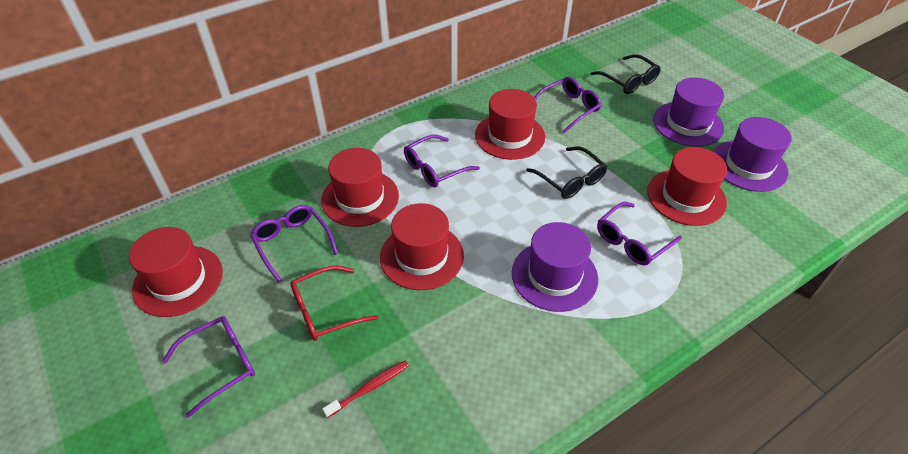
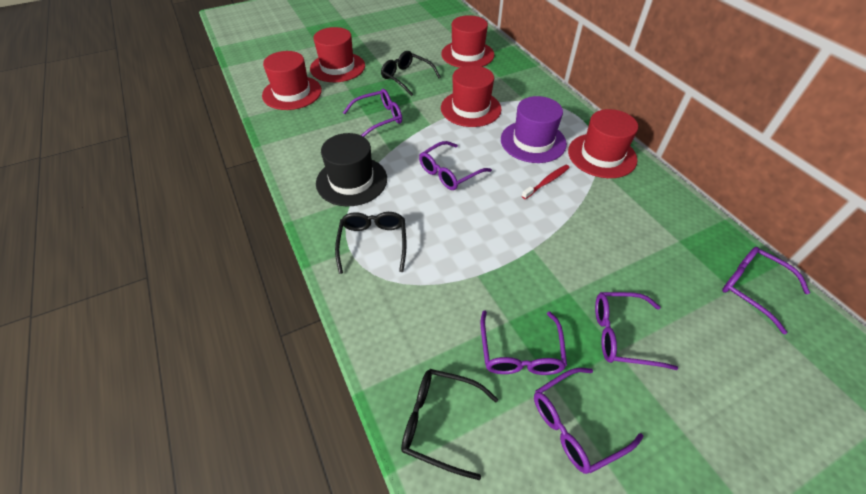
black glasses: [526,146,607,199] [591,54,661,94] = 2 -> [335,212,406,274] [381,51,441,96] [401,369,498,480] = 3
black hat: none = 0 -> [316,133,387,206] = 1
purple glasses: [162,316,255,418] [250,205,338,283] [404,135,480,187] [534,77,602,133] [597,202,682,265] = 5 -> [343,89,402,137] [419,141,492,190] [481,310,567,375] [534,368,643,474] [595,292,678,370] [722,247,810,335] = 6
purple hat: [512,222,598,312] [653,77,724,147] [713,117,792,192] = 3 -> [501,96,567,163] = 1
red glasses: [290,265,378,341] = 1 -> none = 0

